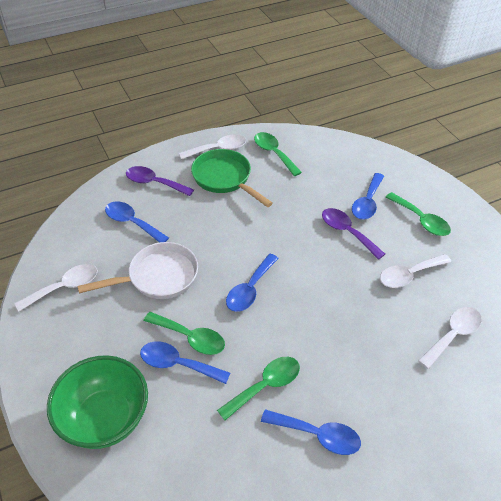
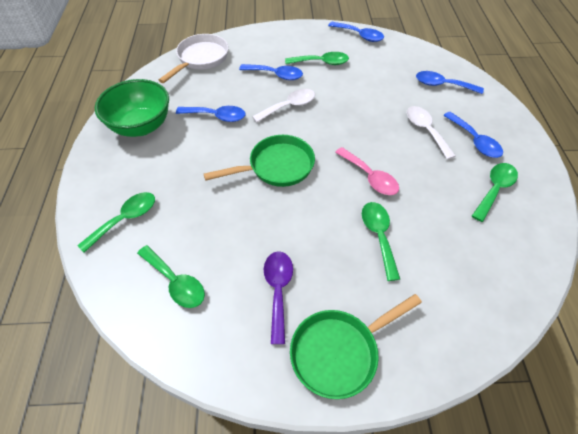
green pan: [191,149,273,207] = 1 -> [204,135,315,187] [290,294,422,399] = 2
green spoon: [144,312,225,355] [217,357,300,420] [254,132,302,176] [386,192,451,236] = 4 -> [77,192,155,253] [137,245,205,308] [285,52,349,65] [362,202,400,281] [472,163,518,222] = 5
pink spoon: none = 0 -> [335,147,399,195] = 1
purple spoon: [126,166,194,196] [322,208,385,260] = 2 -> [264,251,293,344] = 1
white spoon: [14,264,98,312] [179,135,246,160] [380,254,451,288] [418,307,482,369] = 4 -> [252,89,315,123] [407,106,456,160] = 2

